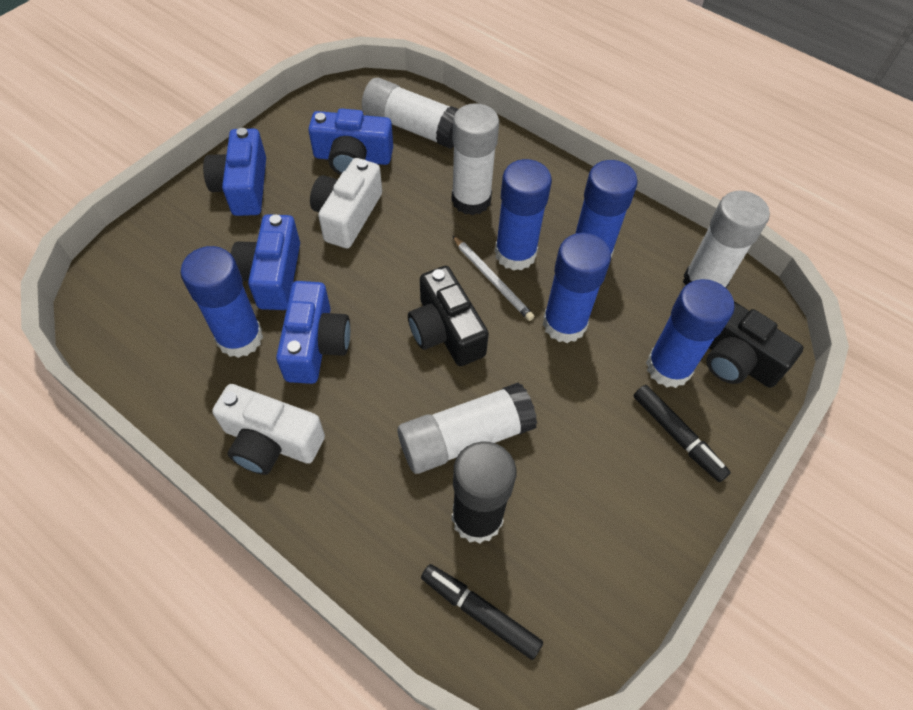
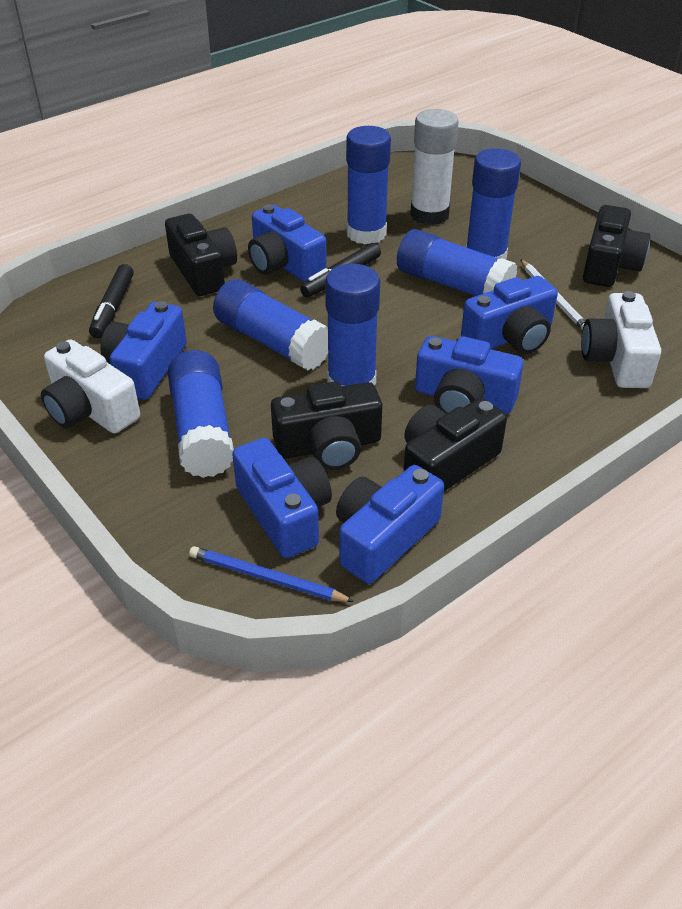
black camera: [408,266,489,366] [706,301,804,388] = 2 -> [165,214,237,296] [271,381,382,470] [403,398,507,491] [583,205,650,287] = 4
black glue stick: [452,441,516,544] = 1 -> none = 0
blue camera: [203,128,266,216] [231,214,300,310] [276,281,350,384] [308,108,393,175] = 4 -> [101,301,187,400] [232,438,332,558] [248,204,327,282] [336,465,444,584] [415,336,524,414] [461,276,558,354] = 6
blue glue stick: [180,246,263,358] [495,159,552,271] [543,233,611,343] [575,160,638,258] [646,279,734,388] = 5 -> [168,350,234,478] [213,279,328,371] [325,264,380,386] [346,126,391,245] [397,229,517,296] [466,148,521,260] = 6
blue pencil: none = 0 -> [189,546,355,602] = 1
white glue stick: [362,78,458,149] [398,382,537,474] [452,103,499,215] [683,191,770,289] = 4 -> [410,109,459,225] = 1

